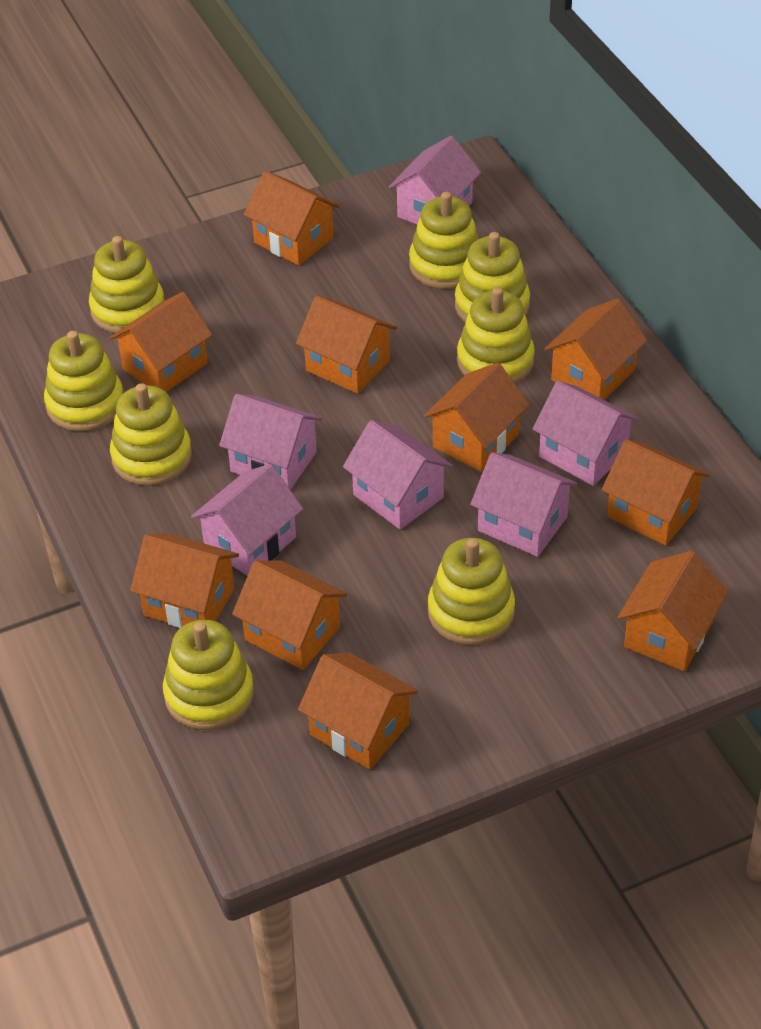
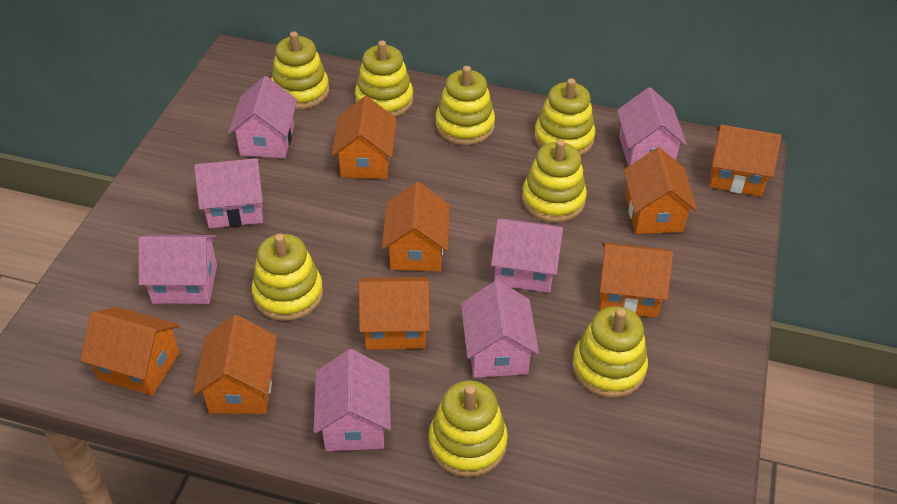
orange house: [110,292,212,392] [130,533,239,628] [232,560,347,670] [244,171,340,266] [296,296,397,394] [298,653,418,769] [424,362,529,472] [544,299,647,400] [602,439,710,546] [617,551,728,671] = 10 -> [80,307,180,396] [193,315,277,414] [332,96,397,179] [359,277,430,350] [382,182,450,271] [599,242,673,318] [624,147,697,234] [710,125,782,196] = 8
pink house: [191,464,303,576] [219,394,322,490] [343,420,453,530] [389,136,481,224] [470,452,578,557] [533,381,639,486] = 6 -> [138,235,217,304] [194,158,263,229] [228,76,297,158] [314,349,391,451] [461,280,539,378] [491,218,563,293] [617,87,687,166] = 7

